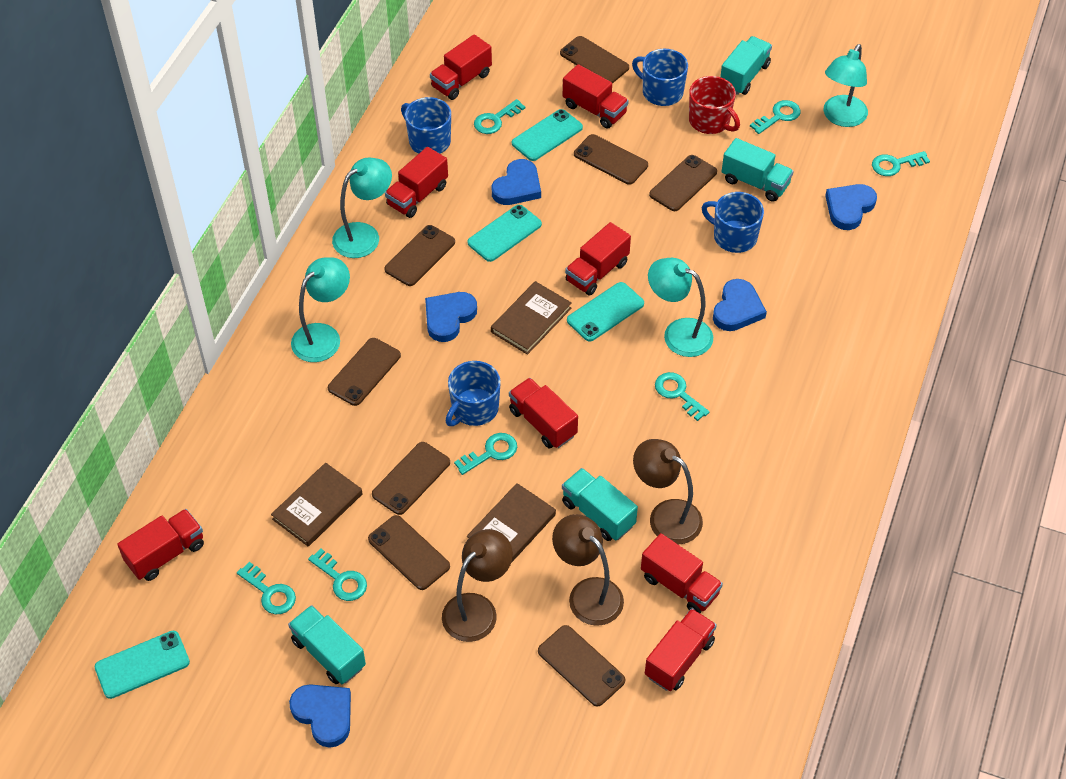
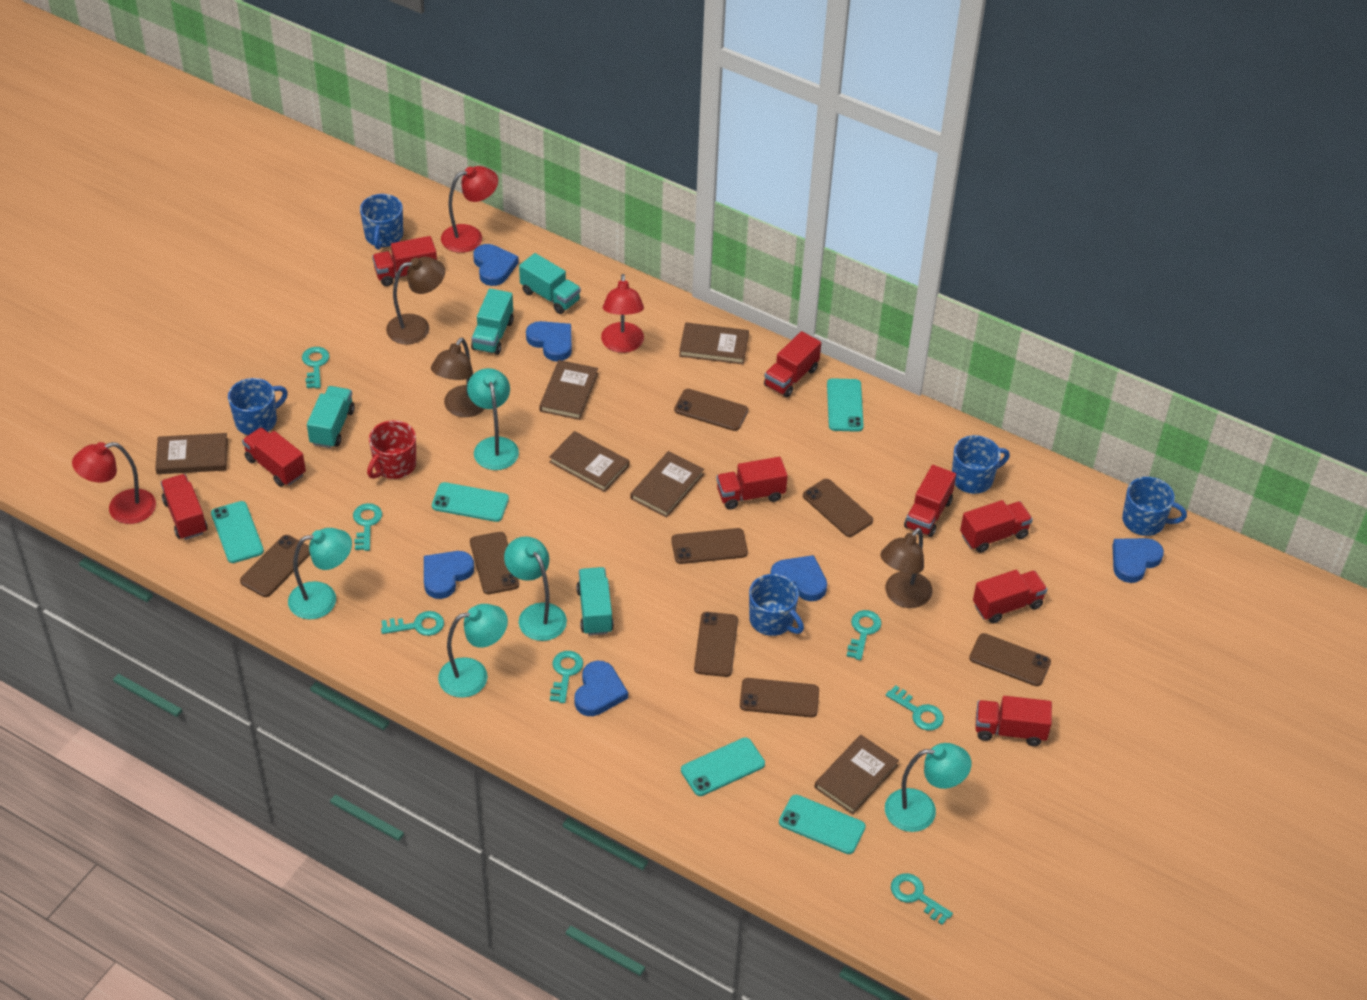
blue heart: [289,684,351,748] [425,292,477,342] [491,159,541,205] [713,279,767,331] [825,184,877,230] = 5 -> [424,551,474,599] [473,244,519,286] [526,321,572,361] [575,661,628,716] [770,555,827,601] [1112,538,1164,583] = 6
blue mug: [401,97,451,154] [446,361,501,426] [632,49,688,106] [702,192,764,253] = 4 -> [228,378,288,435] [360,194,403,250] [749,574,804,636] [952,435,1010,494] [1122,477,1187,536] = 5
brown book: [271,463,362,547] [467,483,556,563] [491,281,572,355] = 3 -> [155,433,228,474] [539,360,598,420] [549,431,629,492] [631,451,704,517] [679,322,749,364] [814,735,899,814] = 6
red lamp: none = 0 -> [72,442,156,524] [441,166,498,253] [601,274,644,353] = 3
red truck: [117,509,204,581] [385,147,448,218] [430,34,492,100] [509,378,578,448] [563,64,629,128] [565,222,631,296] [641,533,723,613] [645,608,717,691] = 8 -> [161,474,207,540] [242,427,306,487] [372,236,437,286] [716,457,788,510] [764,331,821,397] [904,465,956,537] [960,500,1033,553] [973,570,1047,624] [975,696,1052,746] = 9
turquoise lamp: [291,257,350,362] [332,157,392,258] [648,258,713,357] [824,44,868,127] = 4 -> [288,528,352,620] [438,604,508,698] [467,368,519,470] [504,536,567,641] [885,743,971,832] = 5
turquoise phone: [95,631,190,699] [467,205,542,262] [512,109,583,161] [567,282,644,342] = 4 -> [211,501,264,563] [432,482,509,522] [681,737,765,796] [779,795,866,854] [827,378,864,432] = 5

